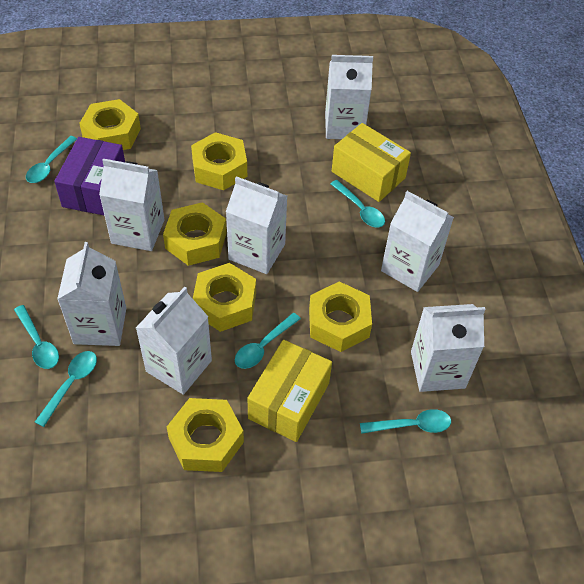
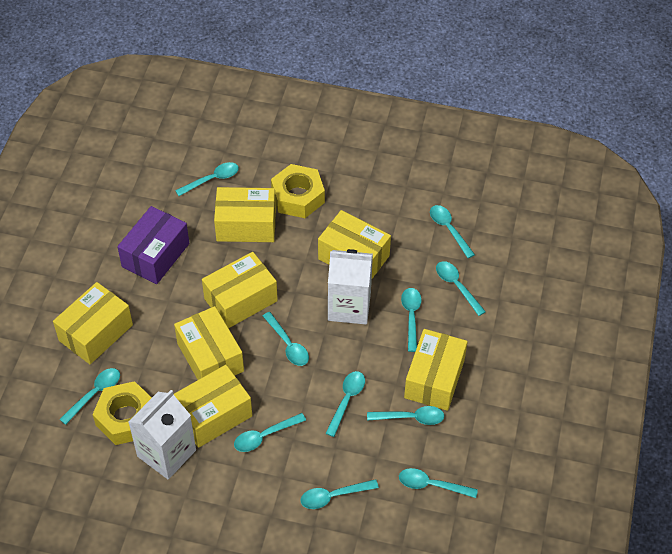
turquoise spoon: [14,305,59,369] [26,136,77,183] [35,351,97,427] [235,313,301,369] [330,180,385,228] [360,409,451,434] = 6 -> [59,368,120,425] [175,162,239,196] [234,413,306,452] [263,312,309,366] [300,479,379,509] [325,371,365,437] [367,406,444,425] [399,468,478,498] [401,288,422,352] [430,205,475,258] [436,261,486,316] = 11
white carton: [57,242,126,346] [99,159,164,251] [136,287,212,395] [226,176,287,274] [325,55,373,139] [381,191,454,292] [411,304,486,392] = 7 -> [128,390,196,480] [328,249,373,325] = 2
yellow box: [248,340,332,442] [332,123,411,202] = 2 -> [53,282,133,364] [174,306,244,380] [174,365,252,448] [202,252,278,328] [214,187,276,242] [318,210,391,278] [404,329,468,411] = 7
yellow nut: [79,99,141,150] [163,202,227,266] [167,398,244,472] [191,132,247,190] [193,263,256,332] [309,281,372,352] = 6 -> [92,381,152,445] [271,164,325,218] = 2

